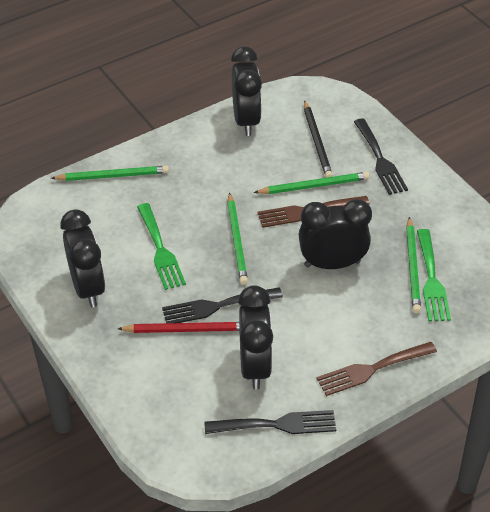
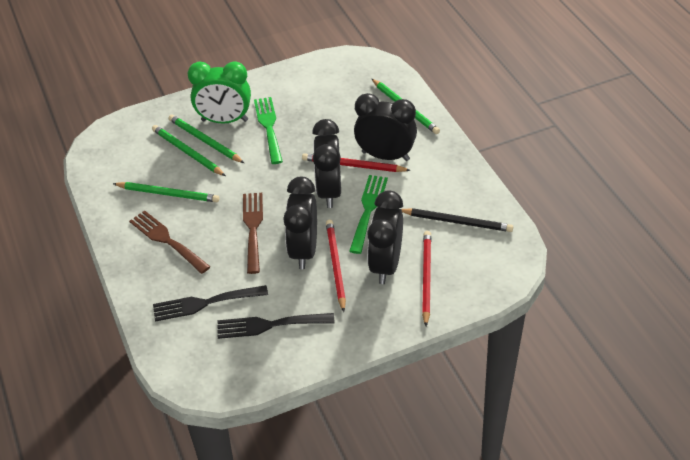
black fork: [162,287,283,323] [204,410,336,434] [354,119,408,195] = 3 -> [153,285,268,322] [217,313,335,339] = 2
green clock: none = 0 -> [188,62,251,123] = 1
red pencil: [118,322,240,333] = 1 -> [302,153,411,172] [326,220,346,312] [422,231,431,326] = 3

